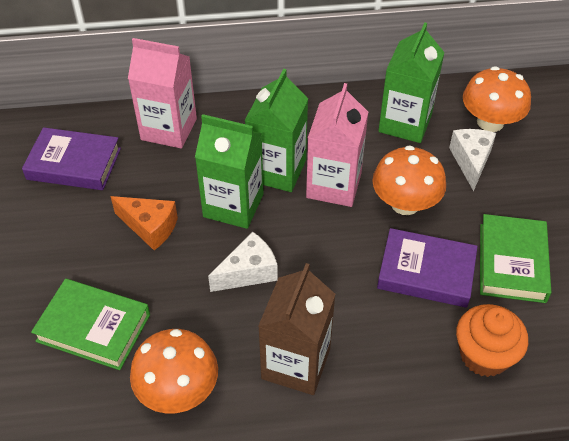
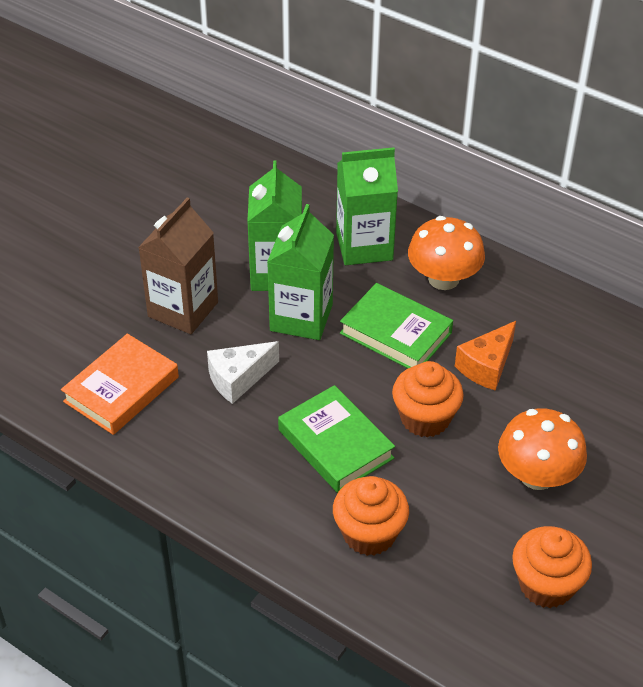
orange book: none = 0 -> [61,334,179,435] = 1
orange cupcake: [456,304,528,377] = 1 -> [333,476,409,556] [392,361,464,438] [512,526,592,608] = 3
orange mushroom: [130,329,218,414] [372,145,446,215] [463,66,531,132] = 3 -> [408,216,485,290] [498,408,587,490] = 2
pink carton: [128,38,197,149] [306,83,368,207] = 2 -> none = 0
purple book: [22,127,121,190] [377,228,478,308] = 2 -> none = 0
white cheese: [208,232,278,292] [449,129,496,191] = 2 -> [207,341,279,404] = 1

